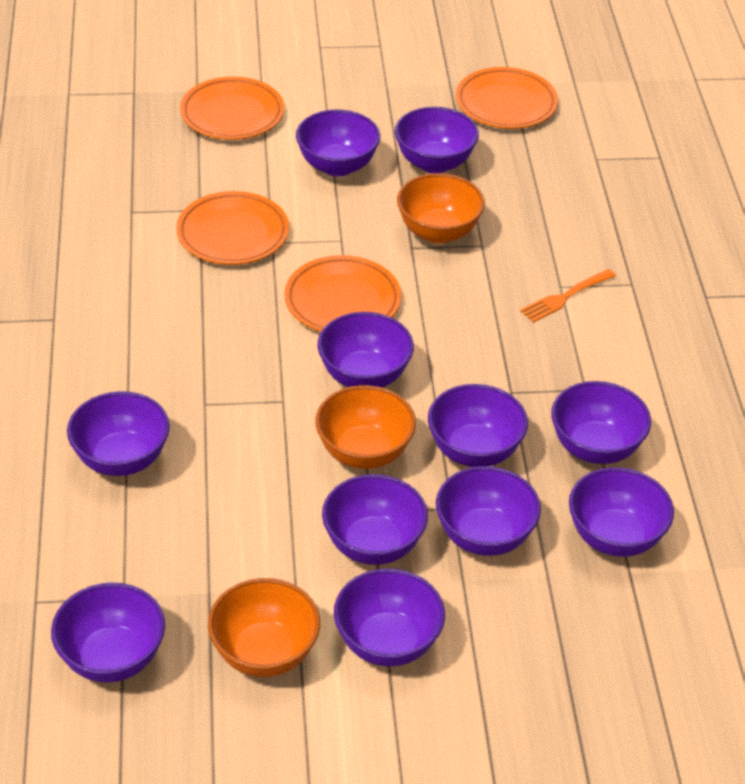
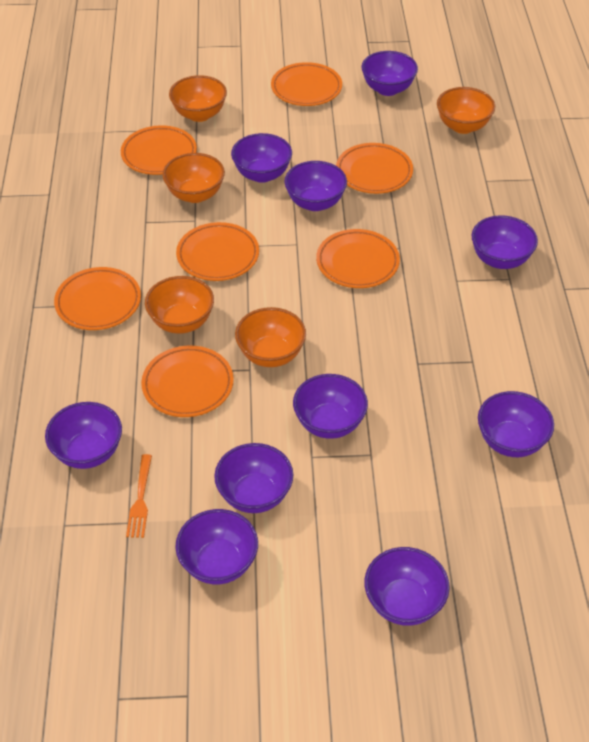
orange bowl: [208,578,320,677] [315,385,416,469] [397,173,485,243] = 3 -> [145,276,214,334] [162,153,225,203] [169,75,227,122] [235,307,306,367] [437,87,495,134] = 5
orange plate: [176,191,289,265] [180,77,284,140] [284,255,401,332] [456,67,558,129] = 4 -> [54,267,141,330] [121,125,197,175] [141,346,234,417] [176,222,259,281] [271,62,342,106] [316,229,400,288] [336,143,413,194] = 7
purple bowl: [51,583,165,682] [67,391,170,476] [296,109,380,177] [317,312,414,387] [322,474,428,565] [334,568,445,667] [395,107,479,173] [428,384,528,467] [436,466,541,556] [551,381,651,464] [569,467,674,557] = 11 -> [45,402,122,469] [175,509,258,584] [214,443,293,513] [231,133,292,183] [284,161,347,211] [293,374,368,439] [361,51,418,96] [364,547,450,626] [472,215,538,269] [478,391,554,457] = 10

